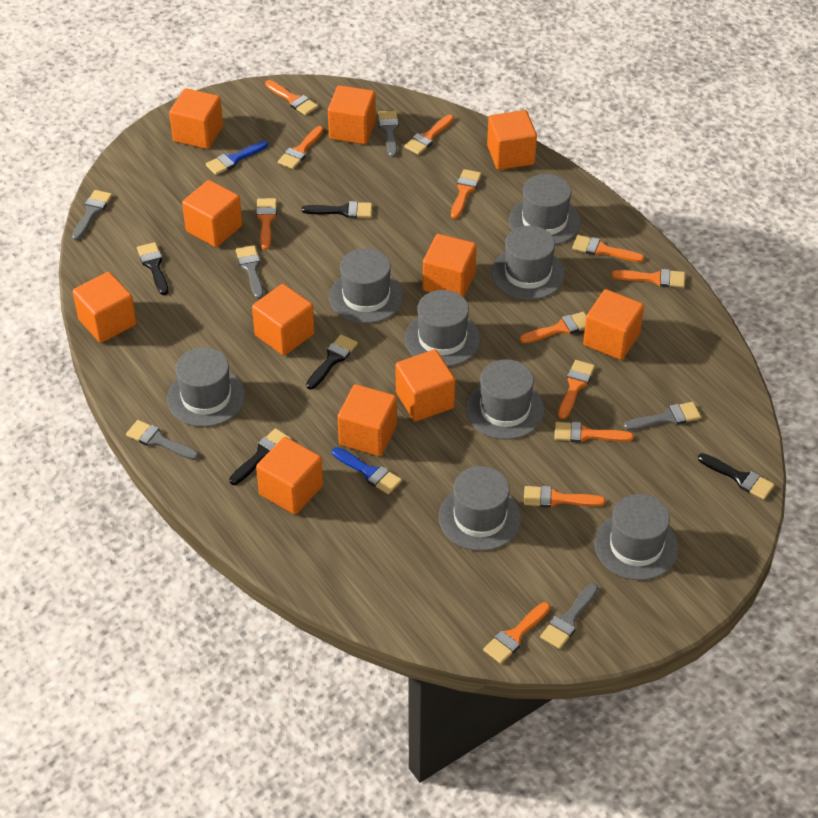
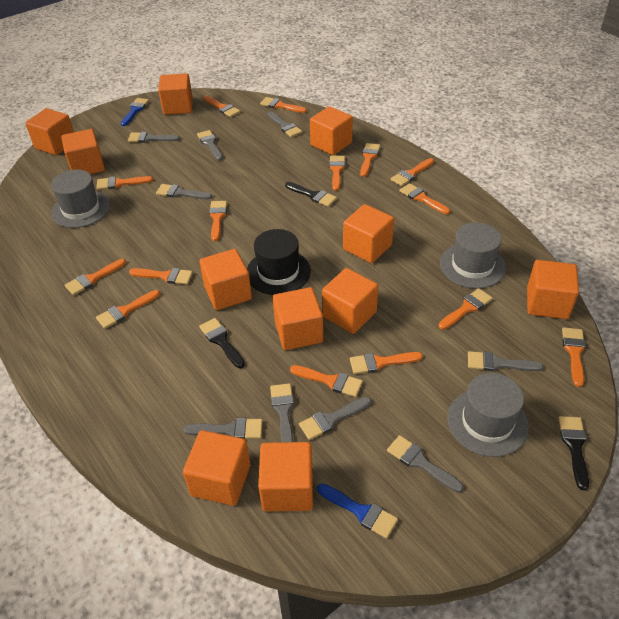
black brush: [137,242,169,295] [229,428,292,485] [302,201,372,218] [306,335,358,389] [698,453,775,500] = 5 -> [199,318,245,368] [285,182,337,207] [558,416,589,490] = 3
black hat: none = 0 -> [247,229,311,295] = 1
grey brush: [72,190,112,240] [126,420,199,460] [236,245,264,299] [378,110,399,158] [540,584,598,649] [623,402,701,430] = 6 -> [128,132,180,143] [156,184,212,199] [184,418,263,439] [197,130,223,161] [267,112,302,137] [270,383,294,442] [299,397,371,440] [387,435,464,492] [468,351,543,371] = 9
grey hat: [167,347,245,427] [329,248,403,323] [405,290,480,367] [439,466,521,551] [466,359,544,440] [491,226,565,300] [509,174,580,245] [594,494,679,580] = 8 -> [51,170,110,228] [440,222,506,289] [447,373,529,457] = 3
orange brush: [256,198,277,250] [265,80,318,115] [278,126,324,169] [404,114,454,155] [451,169,481,219] [483,602,550,664] [520,312,586,343] [524,486,605,508] [554,422,634,443] [558,360,595,419] [572,235,644,262] [612,269,685,288] = 12 -> [65,259,126,296] [96,176,153,190] [96,290,160,329] [129,268,193,285] [204,96,240,117] [209,201,227,241] [260,97,307,113] [290,365,363,397] [329,155,345,191] [350,352,423,374] [360,143,380,177] [391,158,434,186] [399,183,450,214] [438,288,493,330] [562,327,586,387] = 15

